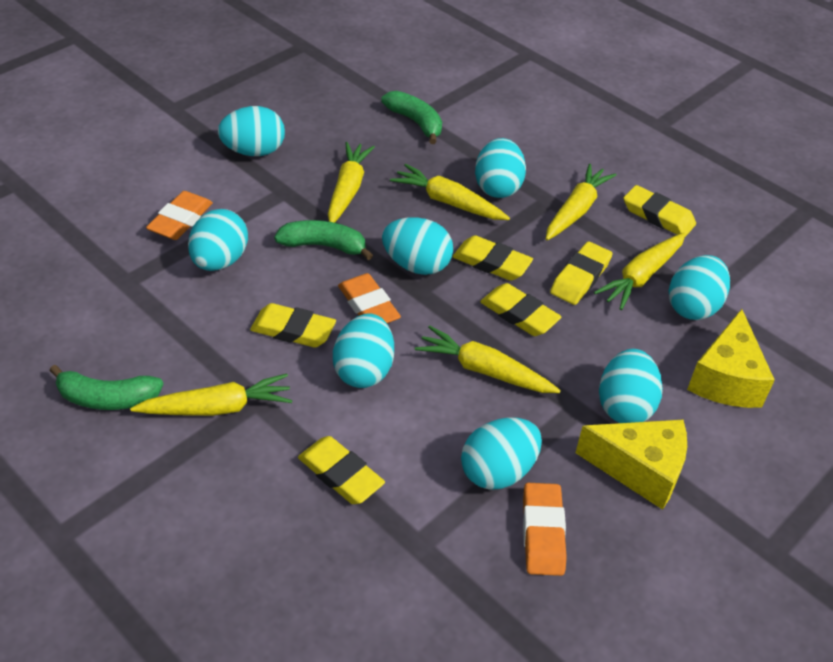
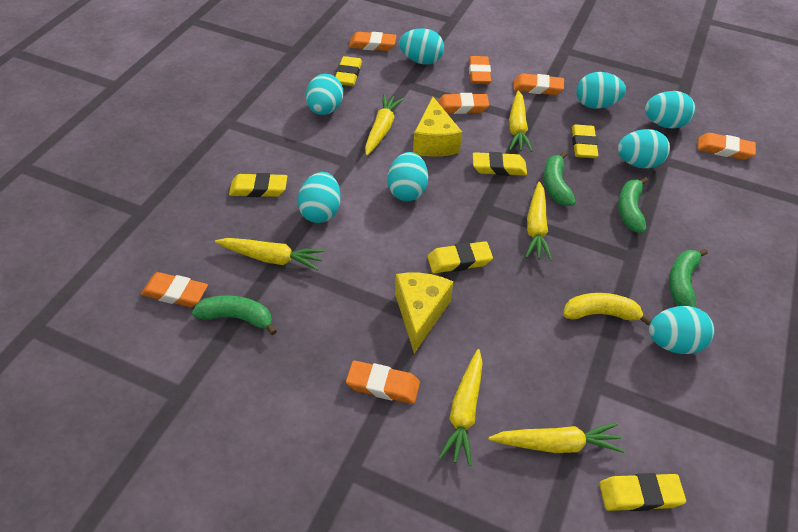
green banana: [49,365,164,410] [274,220,373,260] [381,91,442,144] = 3 -> [192,295,277,335] [544,152,576,206] [618,177,648,233] [669,249,708,307] = 4
orange eraser: [146,191,213,240] [338,273,401,323] [523,483,567,576] = 3 -> [141,272,208,307] [346,361,420,404] [349,32,396,51] [437,93,489,114] [469,56,491,84] [513,73,564,95] [698,133,756,160] = 7
yellow banana: none = 0 -> [564,293,652,325] = 1

